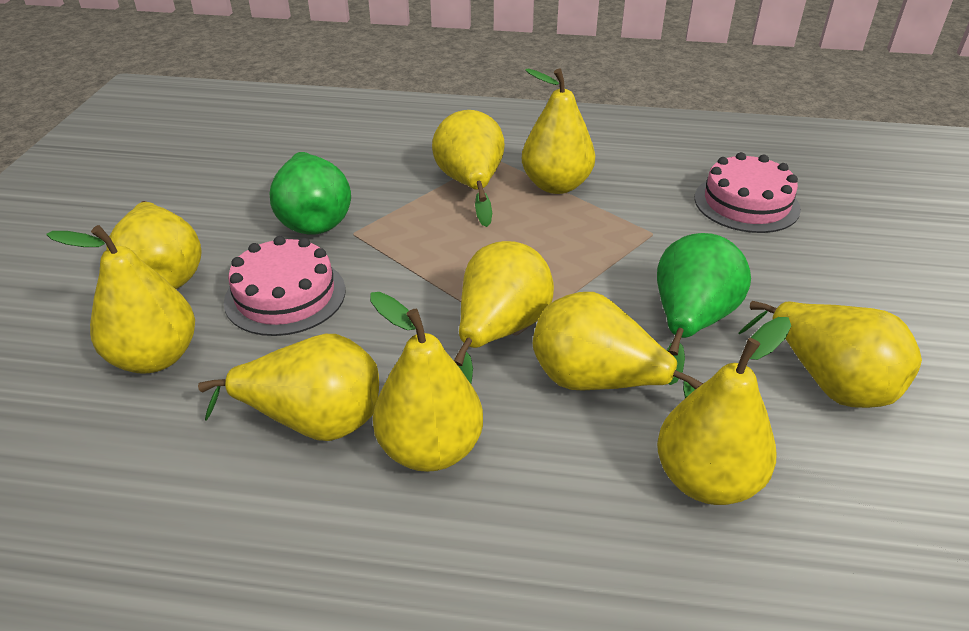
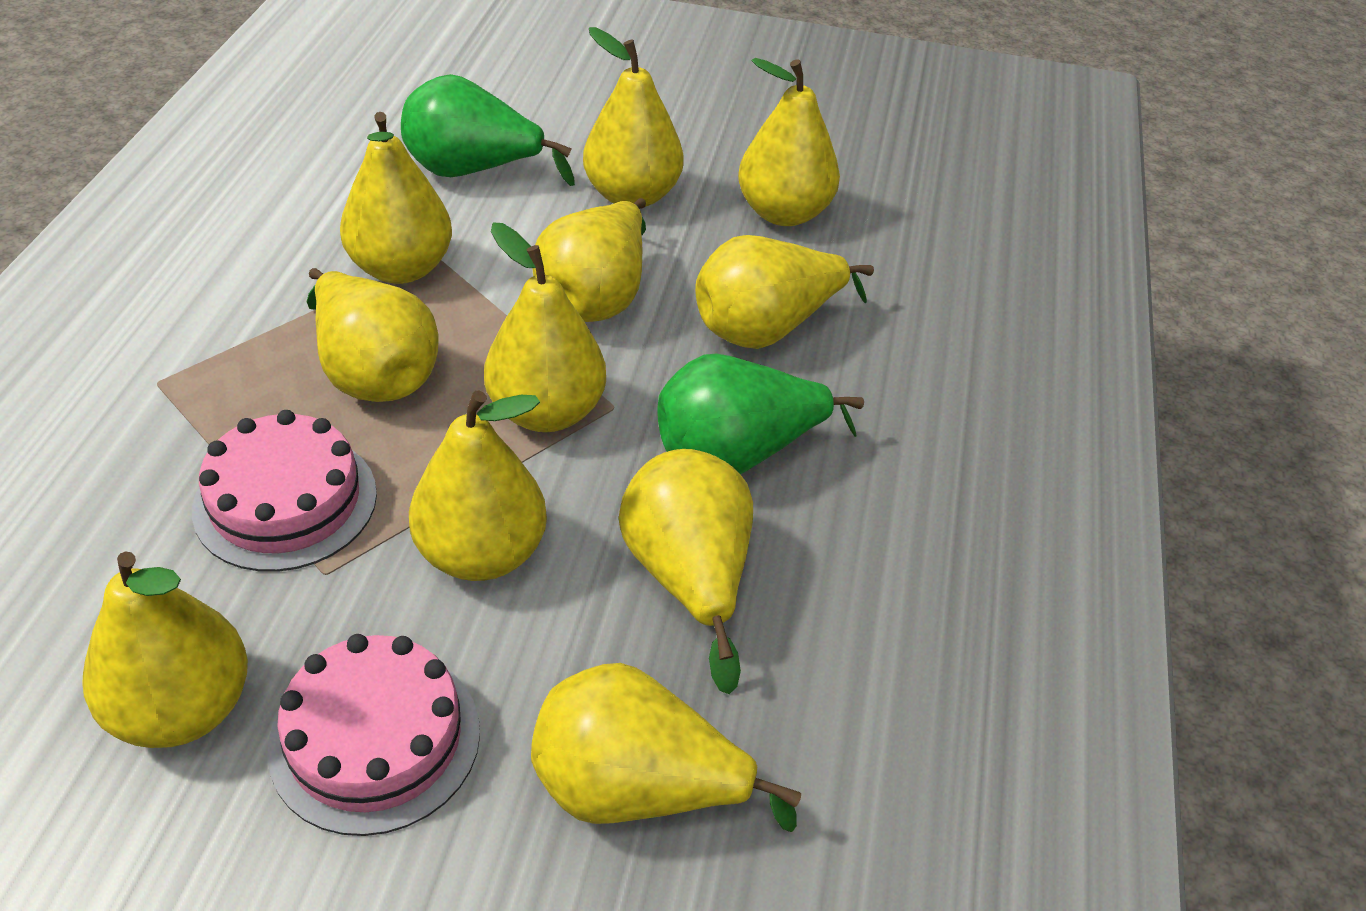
yellow pear: [46,225,195,374] [106,201,202,289] [198,334,379,441] [370,292,483,472] [432,110,505,227] [454,241,554,384] [522,68,595,194] [533,292,704,398] [657,317,791,505] [738,301,922,408] = 10 -> [82,551,248,748] [307,268,438,402] [340,112,452,284] [409,391,547,581] [484,223,606,432] [531,663,801,832] [532,198,646,322] [583,27,684,207] [619,449,753,694] [695,235,874,349] [738,58,840,226] = 11

